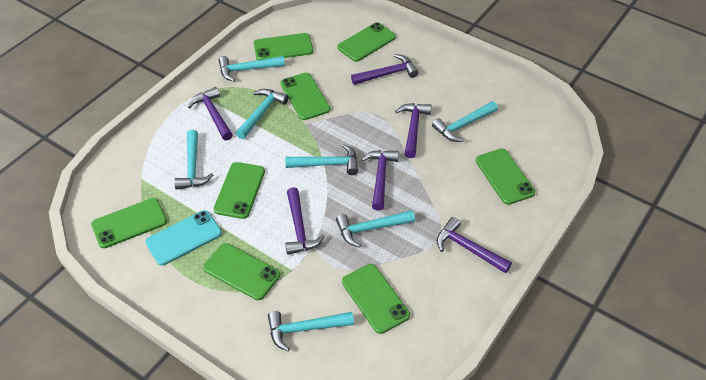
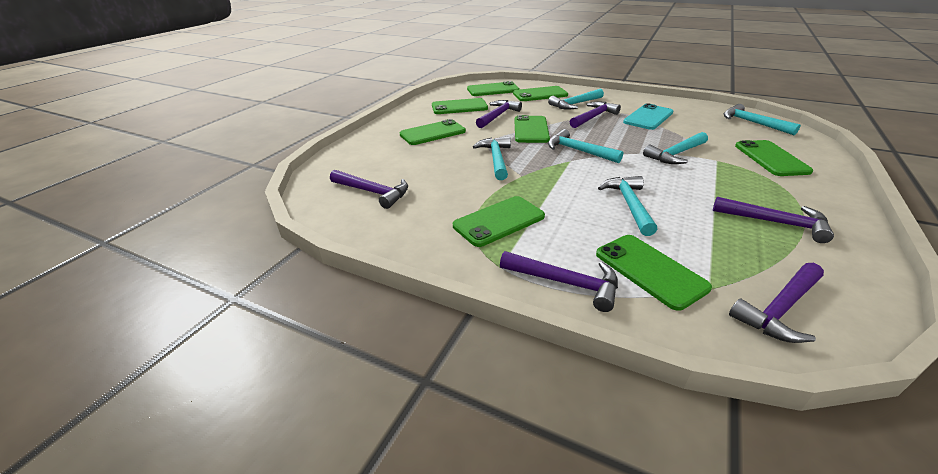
turquoise hammer: [174,130,213,190] [219,56,285,82] [236,89,289,139] [268,311,354,351] [285,144,358,175] [336,210,415,248] [432,101,498,142] = 7 -> [473,136,511,180] [548,89,604,110] [548,129,623,163] [598,176,658,236] [643,132,708,164] [724,104,801,135] = 6

